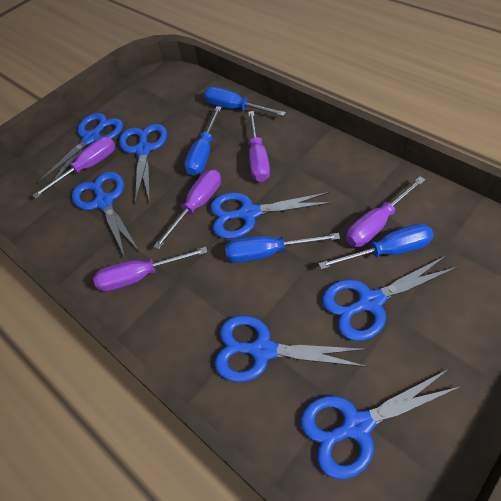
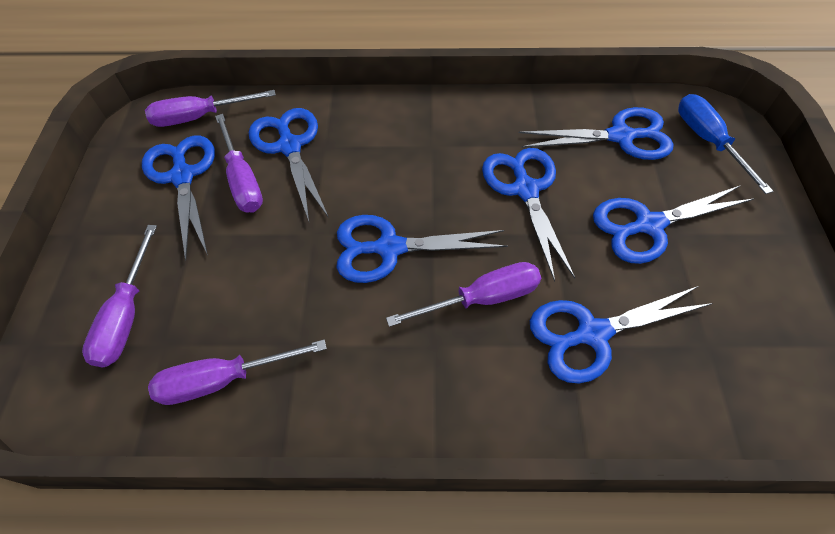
blue screwdriver: [184,106,222,176] [204,87,286,116] [225,233,340,263] [318,224,434,270] = 4 -> [678,94,773,194] = 1

